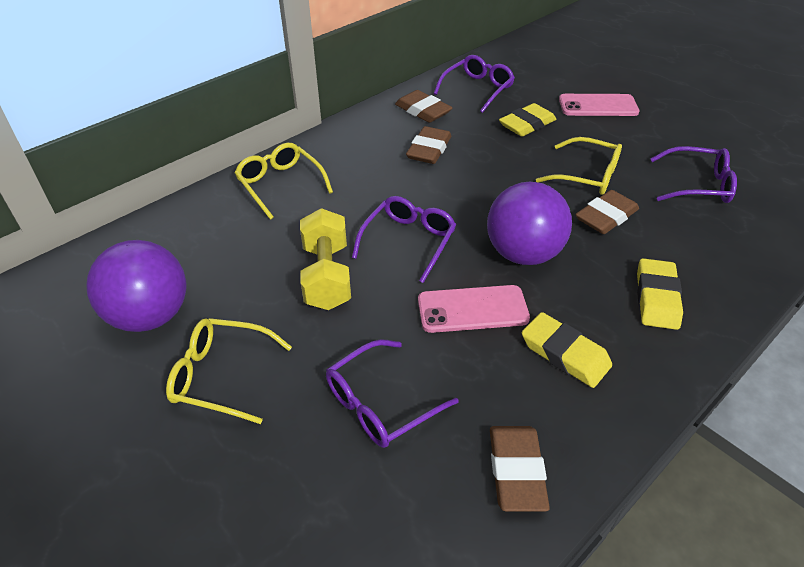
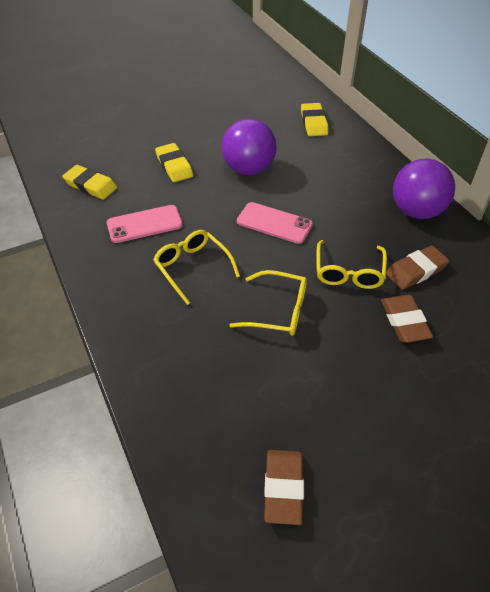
brown eraser: [395,90,453,123] [406,126,451,164] [490,426,550,511] [575,190,639,234] = 4 -> [264,450,304,525] [381,295,433,343] [386,245,449,290] = 3
purple glasses: [326,339,458,448] [352,196,456,283] [434,55,515,113] [650,146,737,203] = 4 -> none = 0
yellow dumbbell: [300,208,351,310] = 1 -> none = 0

